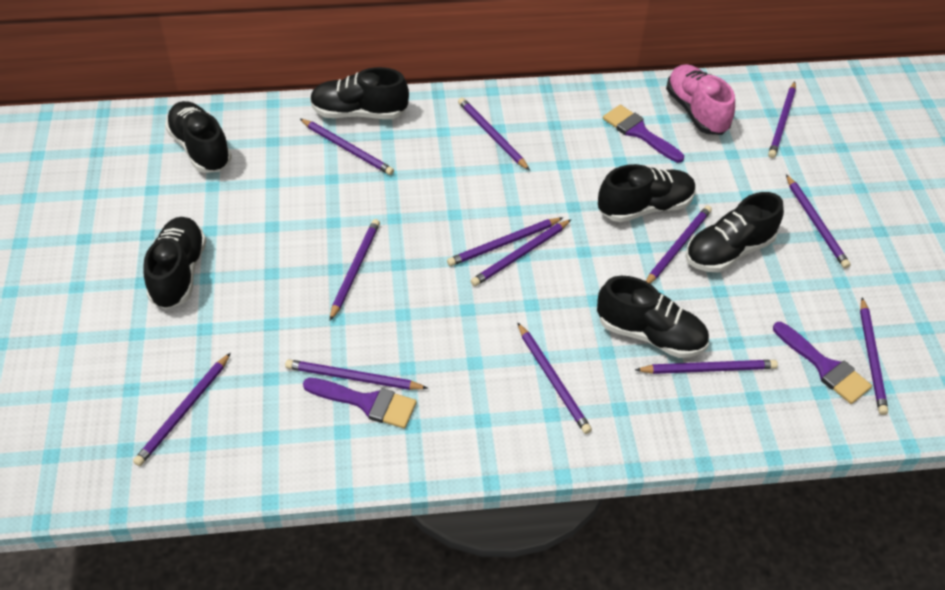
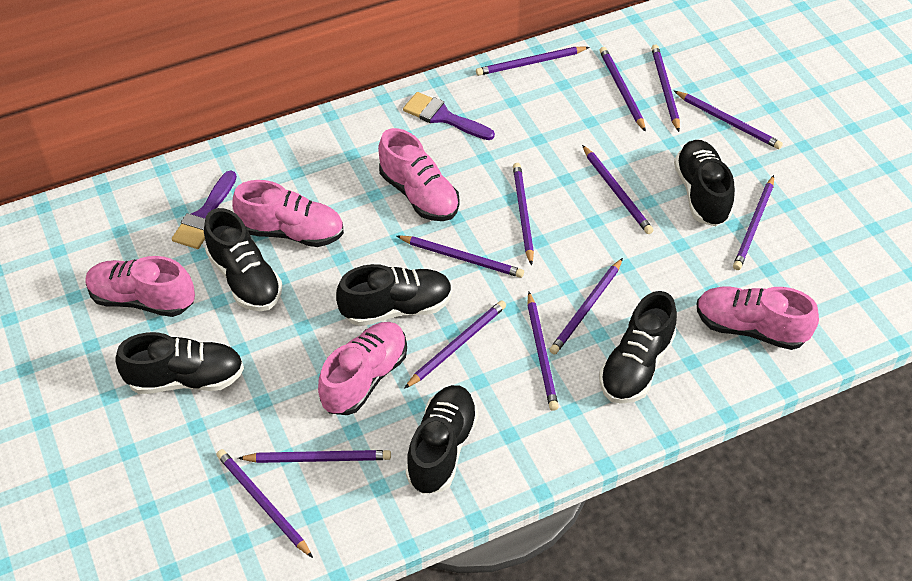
pink shoe: [666,64,735,135] = 1 -> [85,256,195,317] [232,180,344,247] [318,322,407,415] [378,128,460,221] [696,286,819,350] = 5
purple brush: [303,378,417,429] [603,105,684,163] [773,322,872,404] = 3 -> [172,170,237,249] [403,92,495,140] = 2

